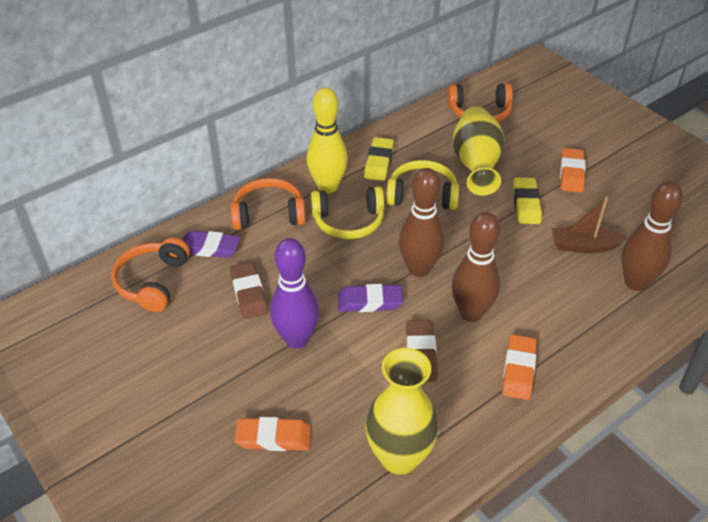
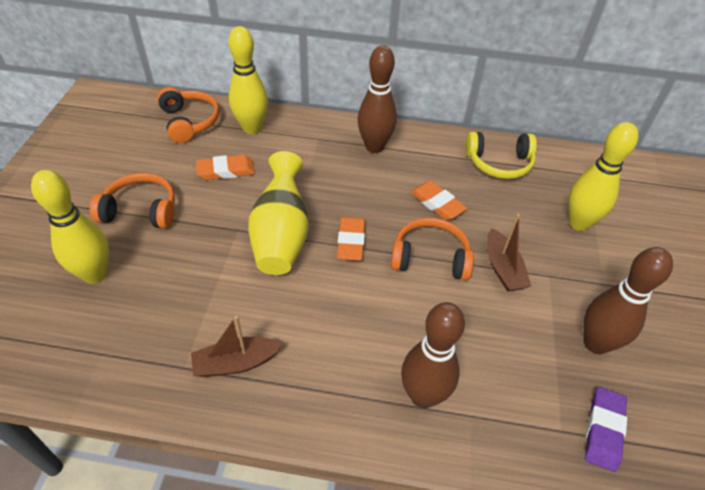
brown boat: [552,196,627,253] = 1 -> [191,316,283,377] [487,214,531,292] = 2
brown eraser: [230,262,268,319] [406,320,438,382] = 2 -> none = 0
purple bowling pin: [270,238,319,349] = 1 -> none = 0
purple eraser: [182,231,240,258] [338,284,403,312] = 2 -> [585,387,627,472] = 1
yellow bowling pin: [307,87,348,194] = 1 -> [31,170,109,284] [228,26,268,134] [568,122,638,231] = 3
yellow eraser: [364,137,394,181] [513,178,542,224] = 2 -> none = 0
yellow headphones: [311,186,384,239] [386,160,459,210] = 2 -> [466,132,537,179] = 1
yellow vase: [365,348,439,475] [452,107,504,196] = 2 -> [248,151,309,275] = 1

